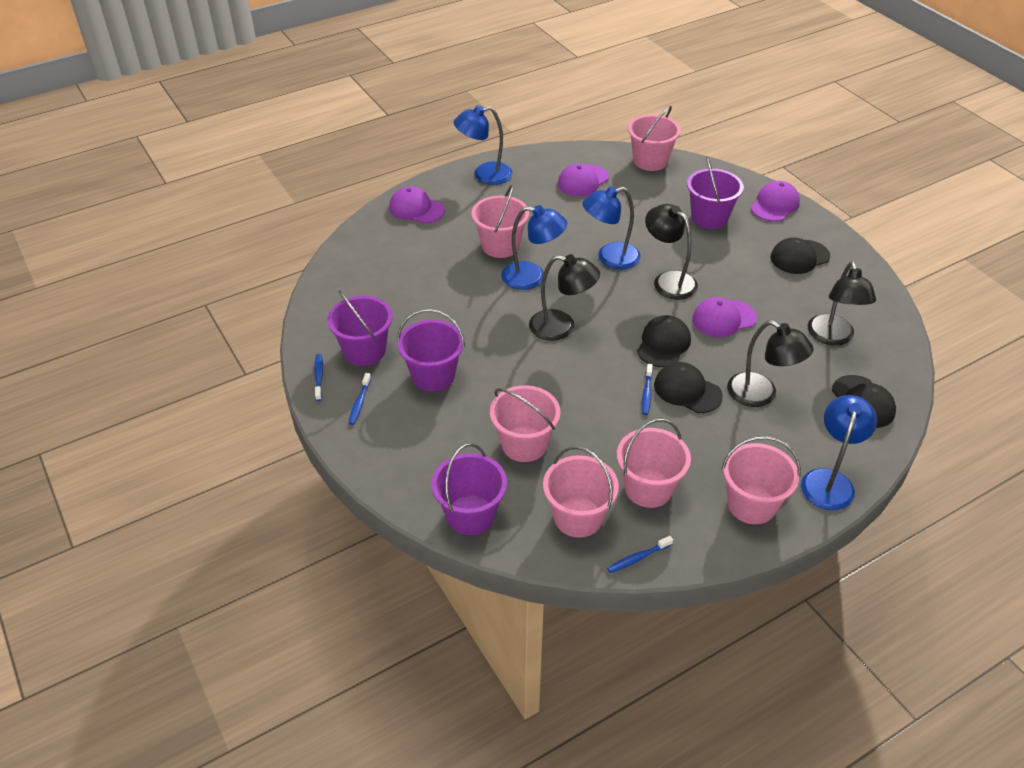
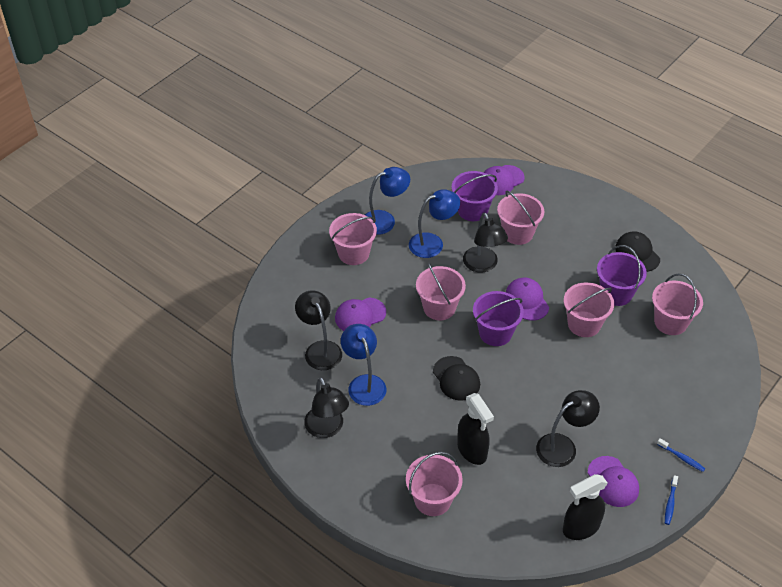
black cap: [637,315,691,367] [654,362,723,413] [771,237,830,274] [832,375,896,428] = 4 -> [433,356,480,401] [616,231,660,272] = 2
black spray bottle: none = 0 -> [457,393,494,465] [563,474,608,540] = 2
blue lamp: [454,105,513,185] [501,205,567,290] [583,186,641,269] [801,395,877,510] = 4 -> [341,324,386,406] [365,167,410,235] [409,189,460,258] = 3
blue toothbrush: [314,354,323,401] [349,373,371,425] [607,536,673,573] [642,364,653,415] = 4 -> [657,438,705,472] [665,475,678,525] = 2
purple bucket: [327,290,393,366] [397,309,465,391] [432,443,507,535] [687,156,744,229] = 4 -> [452,171,498,221] [473,291,524,346] [597,245,647,306] = 3

